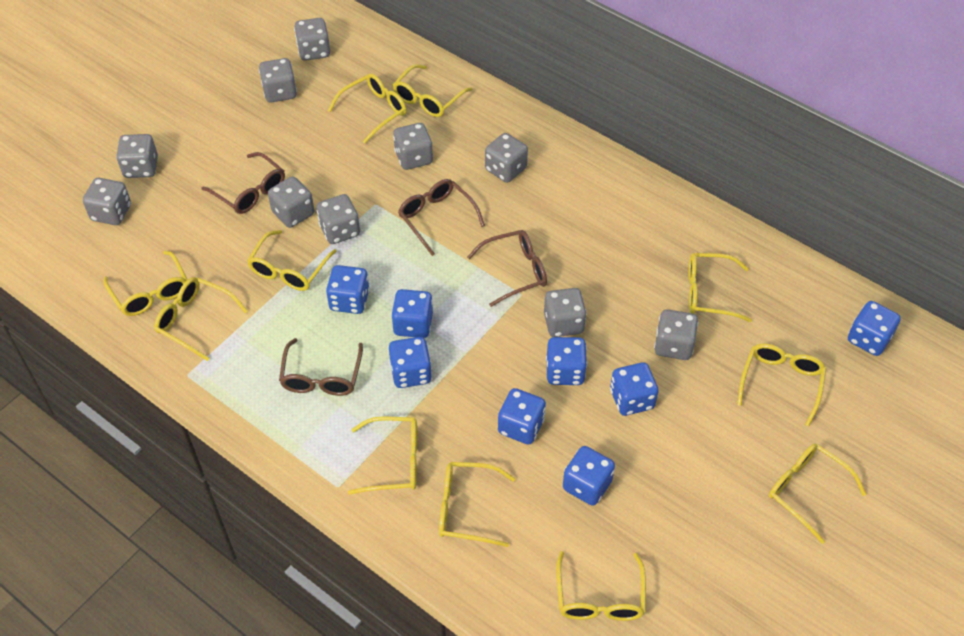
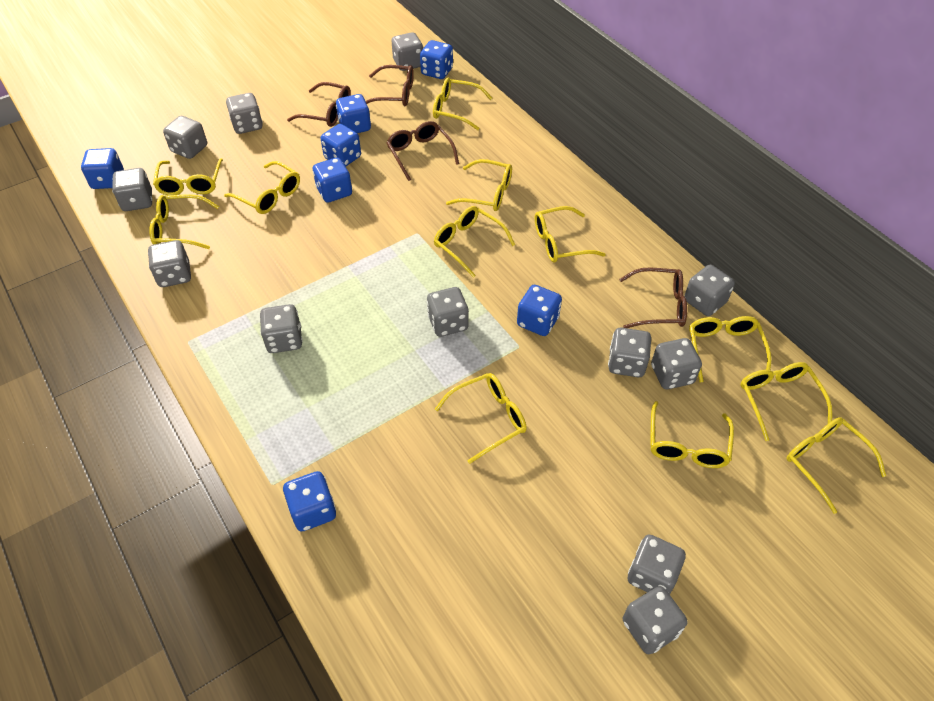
blue dice: [326,265,370,314] [389,337,432,388] [391,289,433,338] [498,388,546,444] [546,337,587,385] [563,446,615,506] [610,362,659,416] [848,301,901,356] = 8 -> [81,148,124,189] [283,471,336,532] [313,158,352,203] [320,124,361,167] [336,94,371,133] [420,40,453,79] [517,285,562,336] = 7
grey dice: [83,178,131,225] [116,134,158,178] [259,58,297,103] [268,176,314,228] [294,18,330,61] [316,194,360,244] [393,123,433,170] [485,133,528,183] [544,288,587,337] [654,309,698,360] = 10 -> [112,168,153,211] [148,240,191,287] [163,116,207,159] [226,93,263,134] [260,304,303,353] [391,32,423,71] [427,287,469,337] [608,328,651,377] [623,586,687,654] [628,535,686,594] [651,338,702,389] [684,265,735,316] = 12
yellow glasses: [103,251,188,316] [154,277,248,361] [247,230,337,291] [328,74,406,143] [348,417,417,495] [393,64,473,117] [439,462,515,547] [556,551,646,621] [689,253,752,322] [737,343,826,426] [769,444,867,544] = 11 -> [149,194,219,249] [153,158,223,195] [224,161,300,214] [433,78,492,130] [434,206,515,278] [435,373,527,464] [446,159,512,211] [535,206,606,263] [650,401,734,468] [689,316,771,382] [740,362,832,441] [786,417,886,514] = 12

